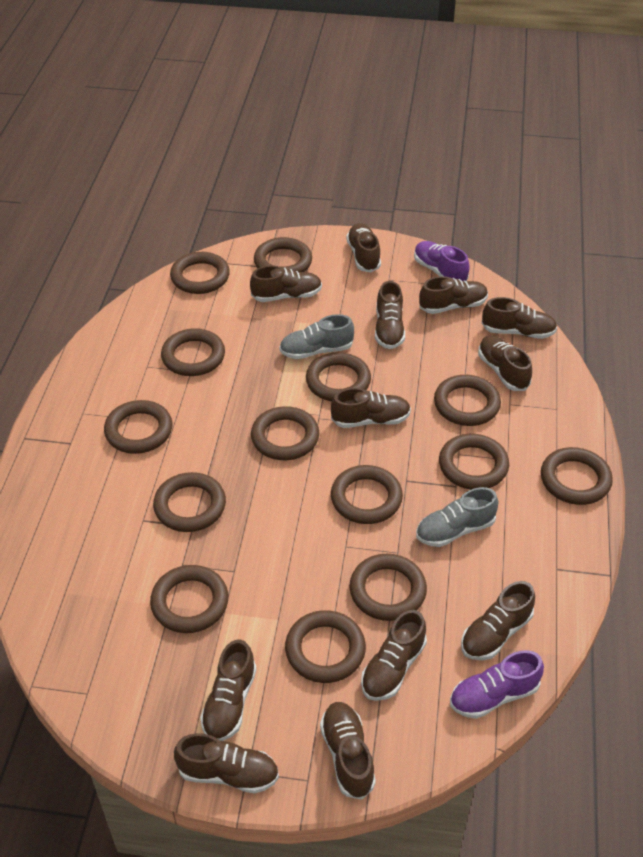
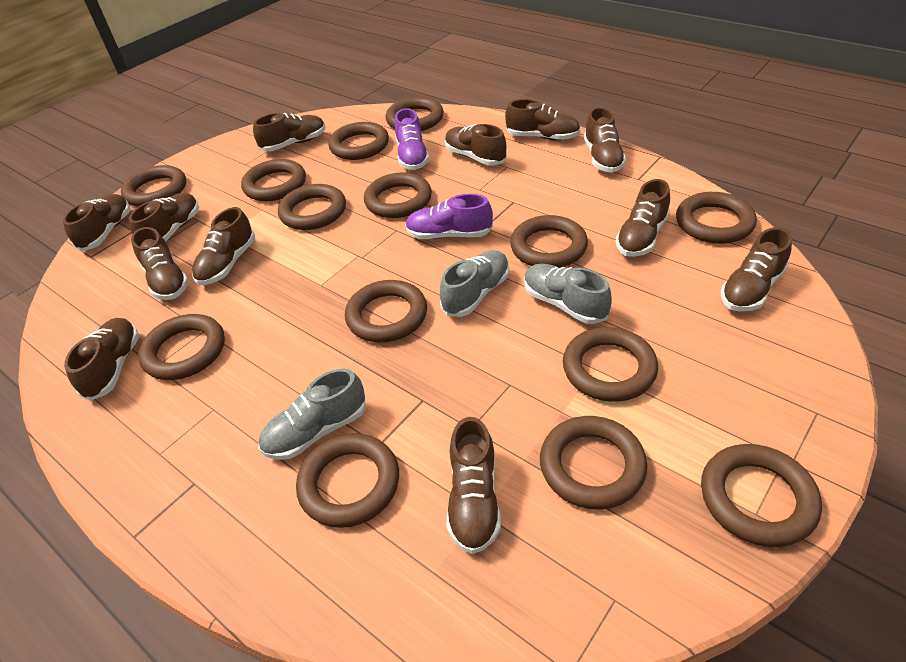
grey shoe: [279,314,354,359] [416,487,498,547] = 2 -> [259,368,366,460] [440,250,509,317] [525,264,612,324] = 3

